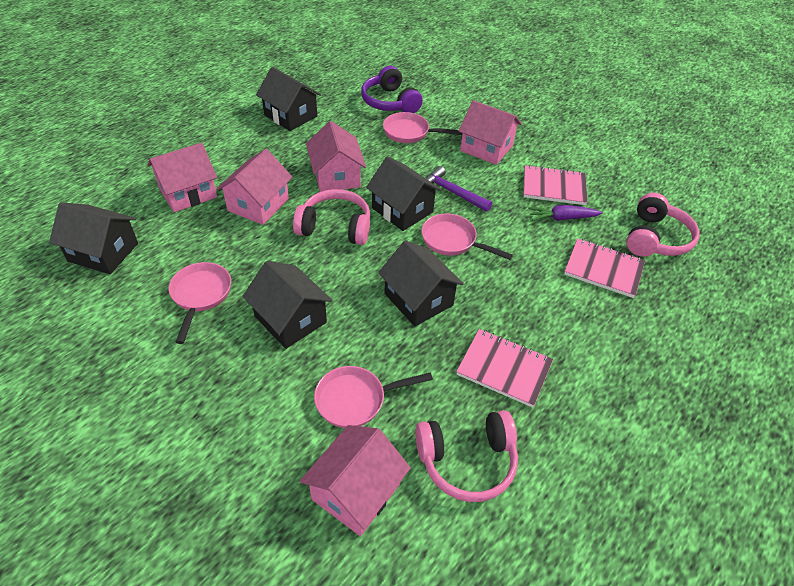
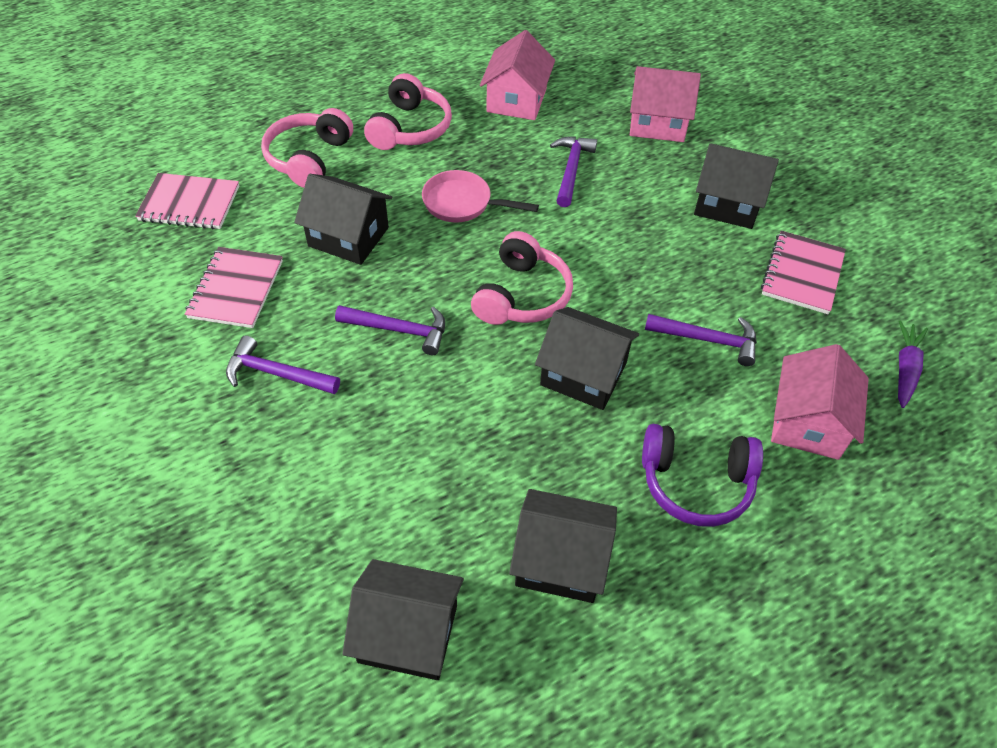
pink house: [147,143,217,212] [216,149,292,225] [300,425,411,536] [306,121,366,192] [459,100,522,165] = 5 -> [480,30,555,120] [630,66,701,142] [771,344,869,460] = 3
pink pan: [169,262,231,344] [314,366,433,428] [383,112,463,143] [421,214,513,260] = 4 -> [422,170,539,222] = 1
purple hammer: [426,166,492,212] = 1 -> [226,335,340,394] [335,305,445,355] [550,136,597,207] [645,314,757,366] = 4

